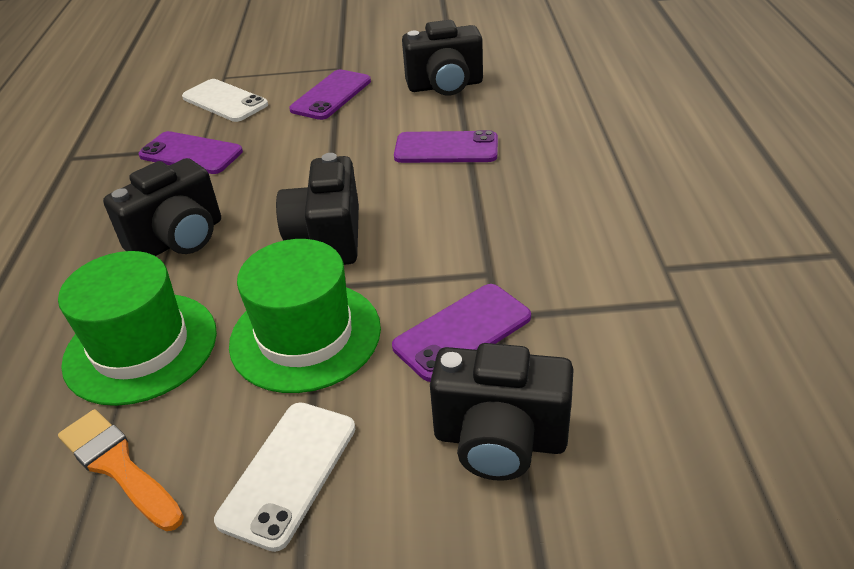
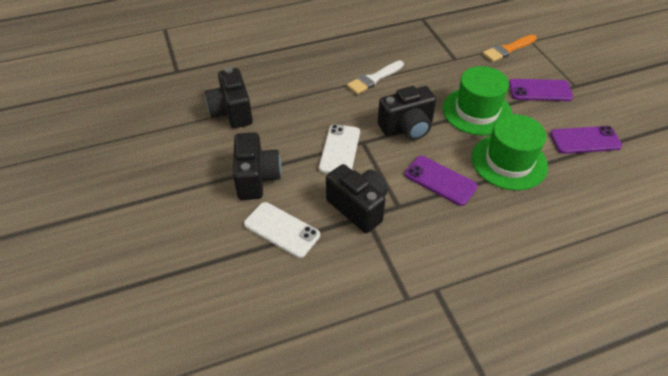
purple phone: [139,131,243,174] [289,70,371,120] [392,284,531,382] [394,130,498,163] = 4 -> [405,156,478,206] [509,79,573,101] [550,126,622,154] = 3
white brush: none = 0 -> [347,61,404,94] = 1

